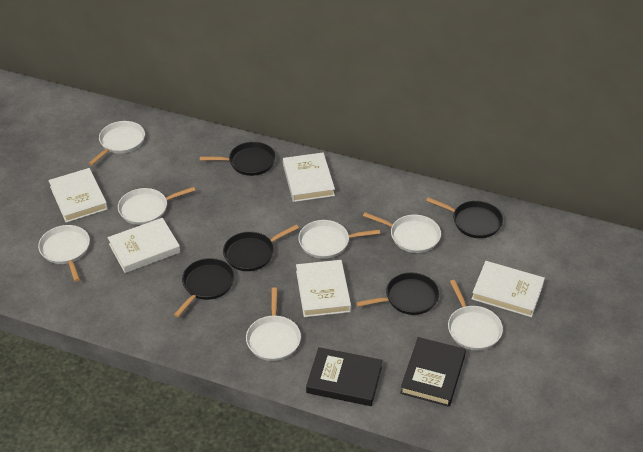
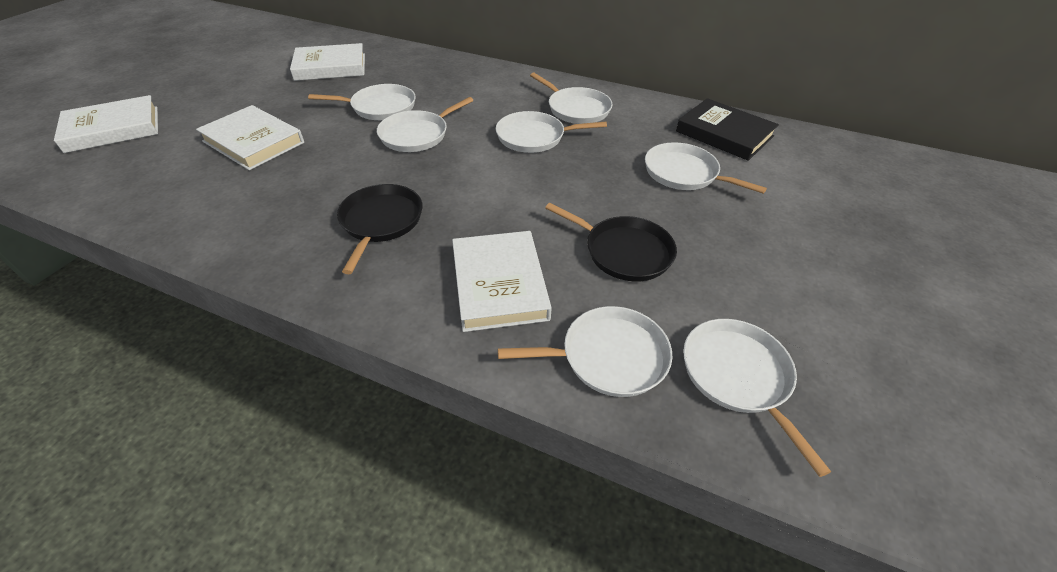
black book: [306,347,382,406] [400,337,466,407] = 2 -> [676,98,779,161] = 1
black pan: [174,258,235,317] [200,142,276,176] [223,225,299,271] [356,272,439,315] [426,197,503,238] = 5 -> [337,184,423,274] [545,203,677,281] = 2
white book: [48,168,108,223] [108,218,180,273] [283,152,335,202] [296,260,351,317] [472,261,545,317] = 5 -> [54,95,158,153] [196,105,304,170] [290,43,365,81] [452,231,552,332] = 4

